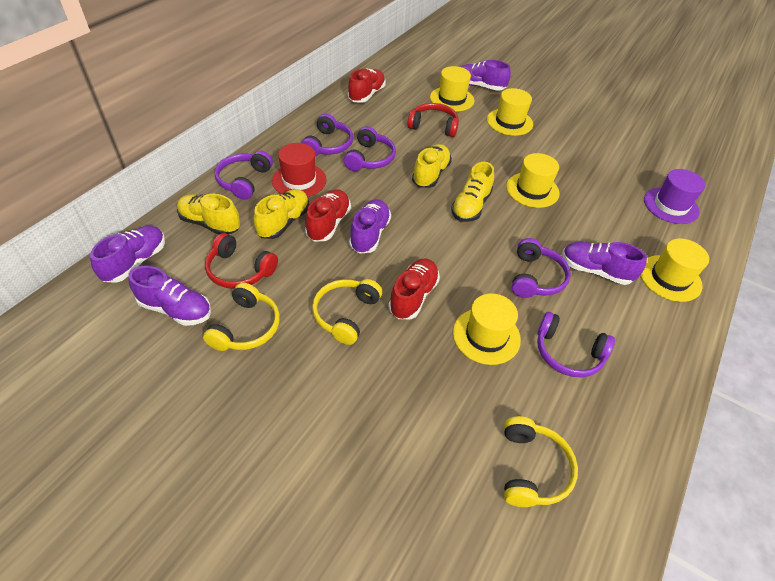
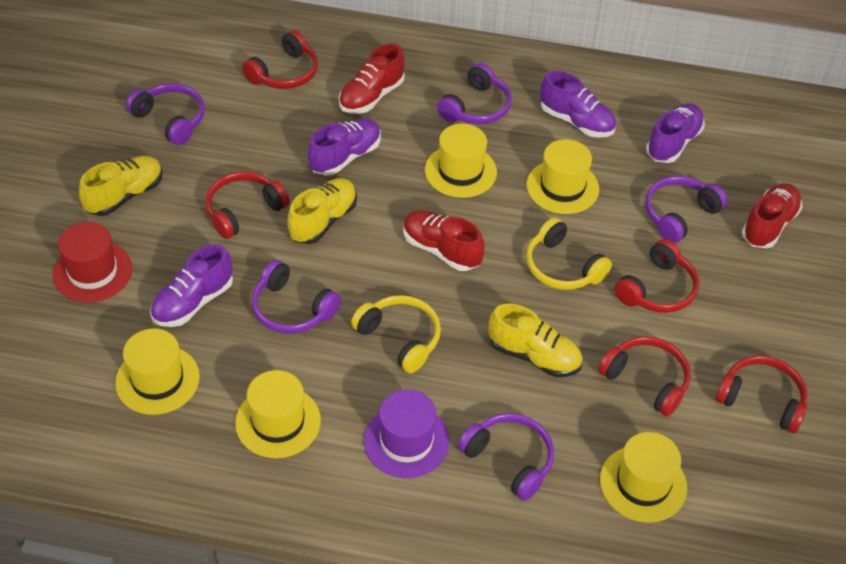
purple shoe: [90,226,165,283] [129,266,211,326] [349,199,391,254] [461,60,511,91] [562,241,647,285] = 5 -> [150,244,233,327] [308,118,381,176] [540,71,616,138] [646,103,705,163] = 4
red headphones: [205,233,278,289] [407,103,459,137] = 2 -> [205,172,290,239] [242,30,318,89] [598,336,691,417] [614,239,699,313] [715,355,808,433] = 5
yellow headphones: [203,282,280,351] [312,279,382,345] [504,416,578,507] = 3 -> [351,295,441,373] [526,217,612,290] = 2
yellow shoe: [177,194,240,234] [253,189,309,239] [412,144,452,188] [451,162,494,222] = 4 -> [79,156,163,216] [287,178,357,244] [488,304,582,377] = 3

